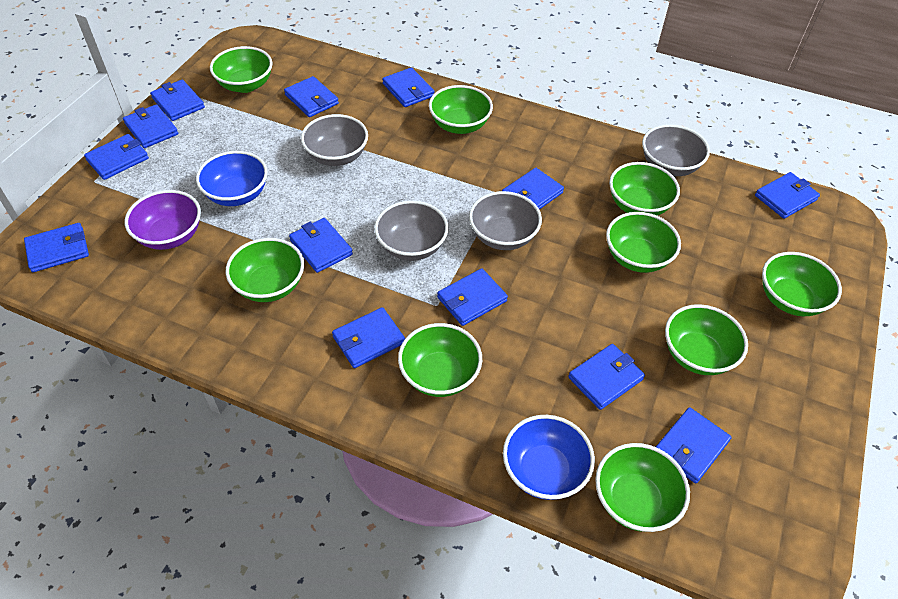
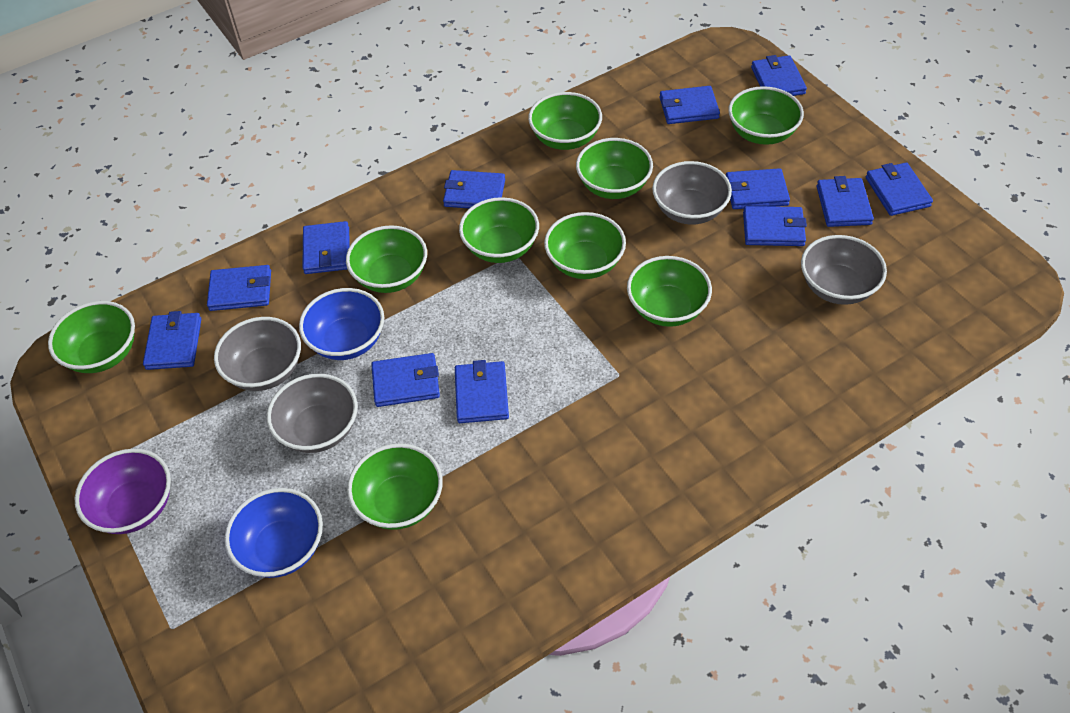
blue wallet: [24,223,89,272] [84,134,149,180] [123,104,178,148] [150,80,205,121] [284,76,339,117] [289,218,353,273] [332,307,405,368] [382,68,435,107] [437,268,508,326] [502,168,564,210] [568,344,645,410] [656,407,732,483] [755,172,820,219] = 13 -> [143,311,201,370] [207,265,271,311] [302,221,350,274] [371,353,440,407] [443,170,505,208] [455,360,509,423] [660,86,720,124] [726,168,790,209] [743,206,807,246] [751,55,807,96] [817,176,874,227] [866,163,933,216] = 12

